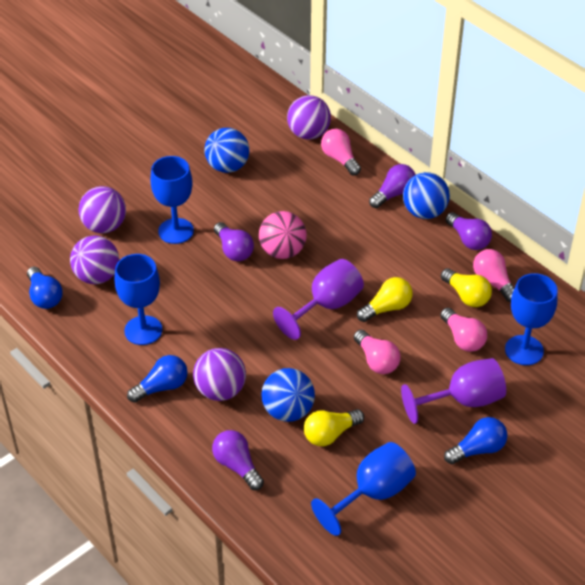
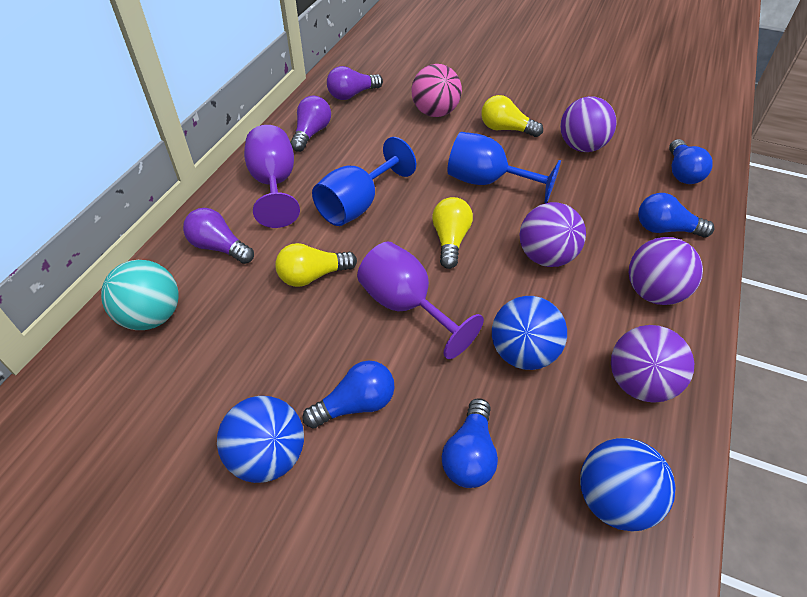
blue goblet: [114,254,163,345] [150,156,194,244] [311,442,416,536] [505,273,558,365] = 4 -> [312,137,416,226] [447,132,561,203] = 2
blue light bulb: [27,267,63,309] [127,355,188,403] [444,417,508,464] = 3 -> [303,361,395,429] [442,398,498,488] [638,193,714,237] [669,139,713,184] = 4
pink light bulb: [321,129,361,175] [354,329,400,374] [440,308,487,352] [473,249,514,302] = 4 -> none = 0
purple light bulb: [212,430,264,490] [214,222,254,261] [369,164,416,208] [445,212,492,250] = 4 -> [183,208,254,264] [290,95,331,152] [327,66,383,100] = 3
turquoise ball: none = 0 -> [101,260,179,330] = 1

